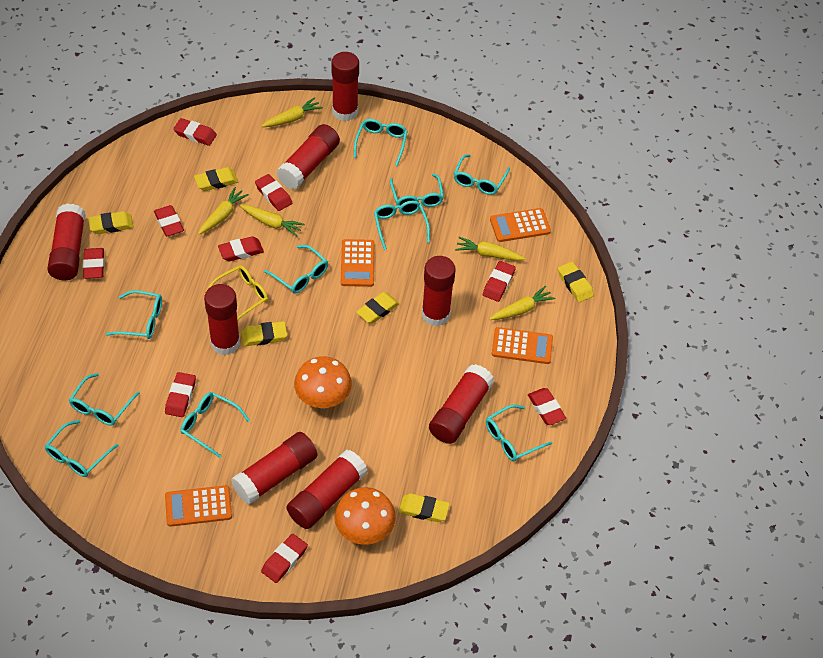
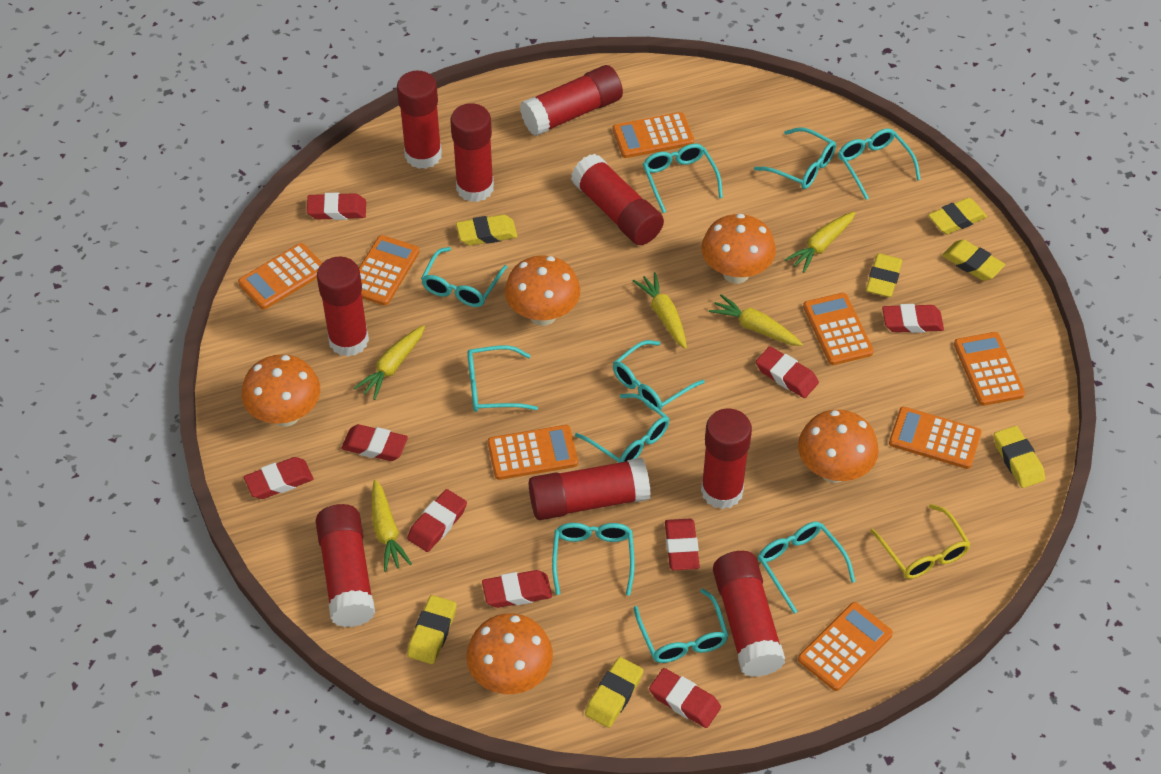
orange calculator: [165,485,232,527] [341,239,375,287] [490,208,551,242] [492,327,553,364] = 4 -> [238,243,322,309] [359,235,419,306] [488,425,578,480] [613,112,694,158] [798,602,893,691] [803,293,874,365] [889,407,981,469] [954,332,1025,406] = 8
orange mushroom: [294,356,352,409] [334,487,396,545] = 2 -> [242,354,320,427] [466,613,553,694] [505,255,580,326] [701,214,776,284] [798,410,879,483] = 5
red glue stick: [47,203,86,280] [204,284,240,355] [231,432,317,505] [277,124,340,190] [287,450,368,529] [331,52,359,121] [422,256,455,326] [429,364,494,444] = 8 -> [316,504,375,627] [317,257,369,357] [397,71,442,169] [450,103,494,202] [520,65,623,136] [529,458,651,520] [571,154,664,245] [701,409,752,509] [713,551,785,677] = 9
yellow eraser: [88,211,133,234] [194,167,238,191] [241,321,287,346] [356,292,399,324] [399,493,450,522] [558,262,594,302] = 6 -> [407,595,457,664] [456,214,517,245] [585,657,644,728] [866,253,903,297] [928,198,987,234] [942,239,1005,281] [994,426,1045,488] = 7

